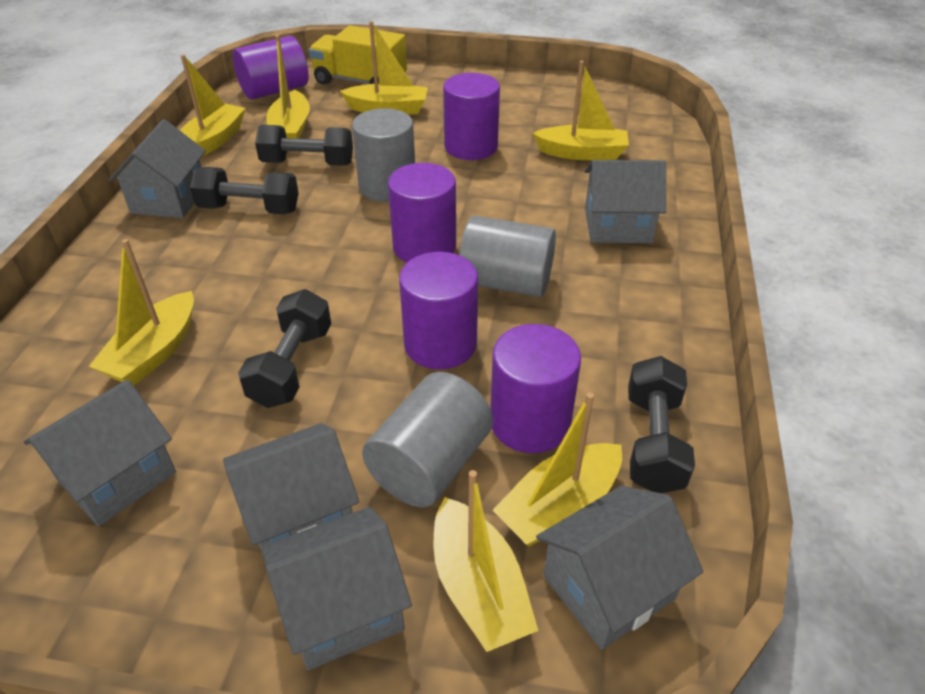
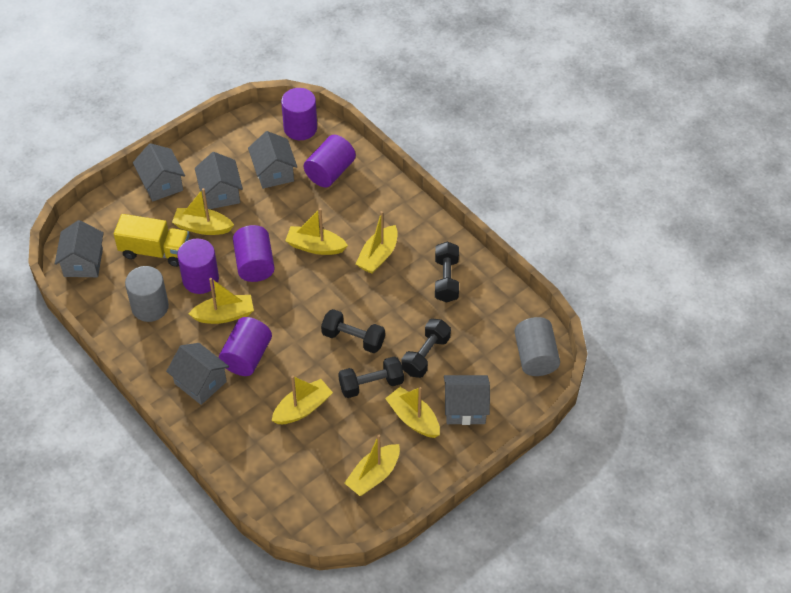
grey cylinder: [352,108,415,202] [362,372,493,507] [459,216,556,297] = 3 -> [125,266,169,322] [515,317,560,376] = 2

